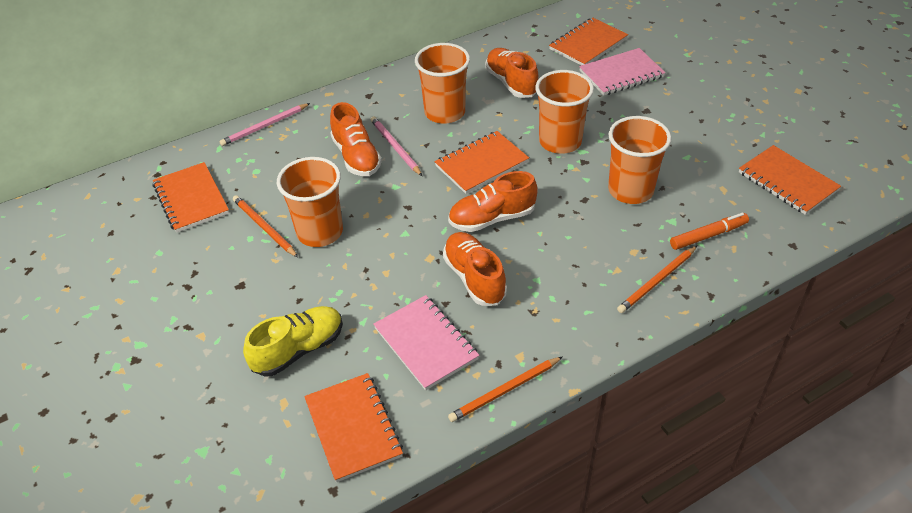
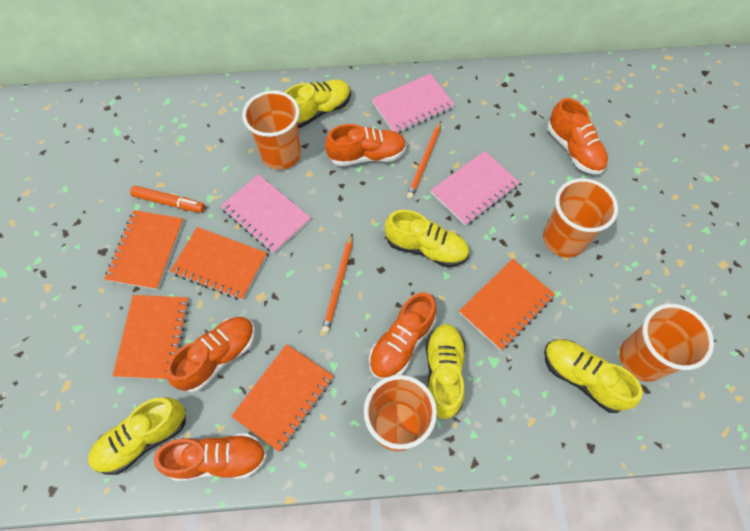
orange pencil: [233,195,298,257] [448,356,563,422] [617,246,697,313] = 3 -> [322,234,353,333] [407,121,441,199] = 2
orange shoe: [330,102,382,176] [443,232,507,306] [448,171,538,232] [485,48,538,98] = 4 -> [154,433,267,481] [167,317,255,393] [325,124,407,166] [369,292,436,379] [548,98,608,174] = 5
pink notebook: [373,295,479,390] [579,48,666,96] = 2 -> [221,174,311,253] [372,74,455,133] [431,151,520,226] = 3
pink pencil: [219,103,310,146] [370,116,422,176] = 2 -> none = 0
yellow shoe: [243,306,343,377] = 1 -> [88,397,186,475] [284,79,351,128] [385,210,469,267] [425,324,465,420] [544,339,643,413] = 5

